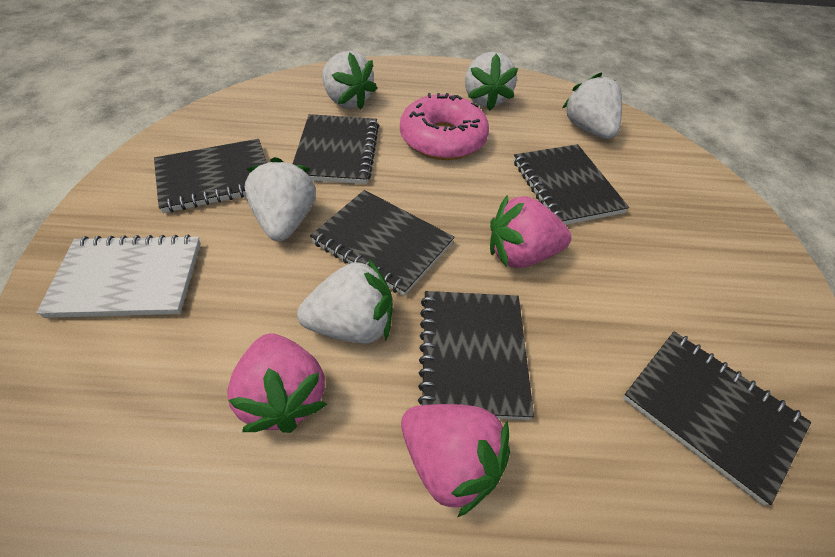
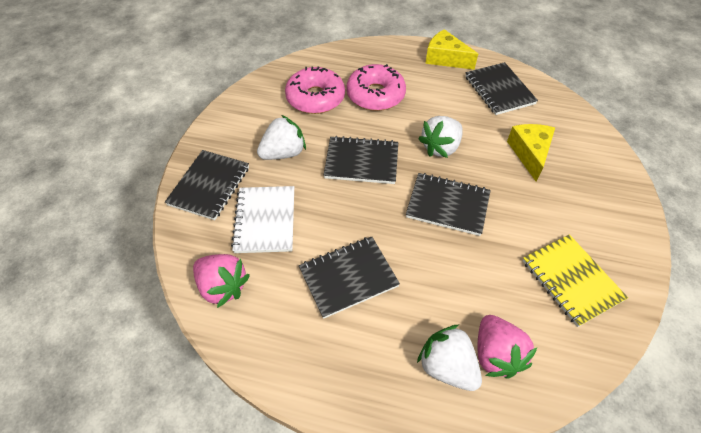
black notebook: [154,139,267,213] [293,114,379,184] [310,190,455,296] [418,291,534,420] [514,144,629,225] [623,331,811,506] = 6 -> [165,150,249,220] [299,236,400,319] [324,136,398,184] [406,173,491,236] [465,62,538,115] = 5
pink donut: [400,93,489,160] = 1 -> [285,67,345,114] [346,64,406,111] = 2
pink strawberry: [227,333,327,433] [401,404,510,517] [490,195,571,268] = 3 -> [193,254,250,308] [477,315,537,379] = 2
white strawberry: [245,157,316,241] [297,258,393,344] [322,51,377,109] [465,52,518,111] [562,72,622,139] = 5 -> [257,115,306,160] [417,325,482,391] [418,116,463,158] = 3
yellow cheese: none = 0 -> [425,29,478,70] [507,124,555,182] = 2
yellow notebook: none = 0 -> [523,234,628,327] = 1

